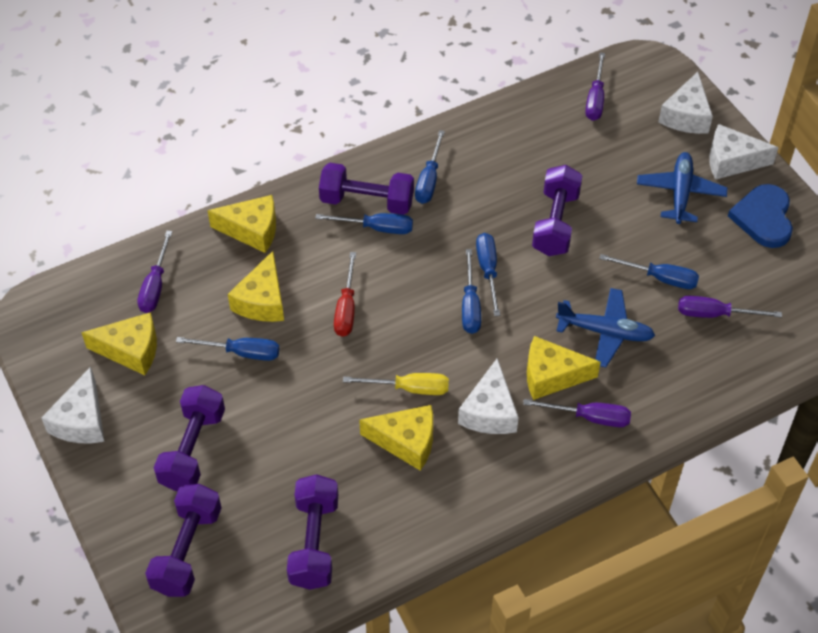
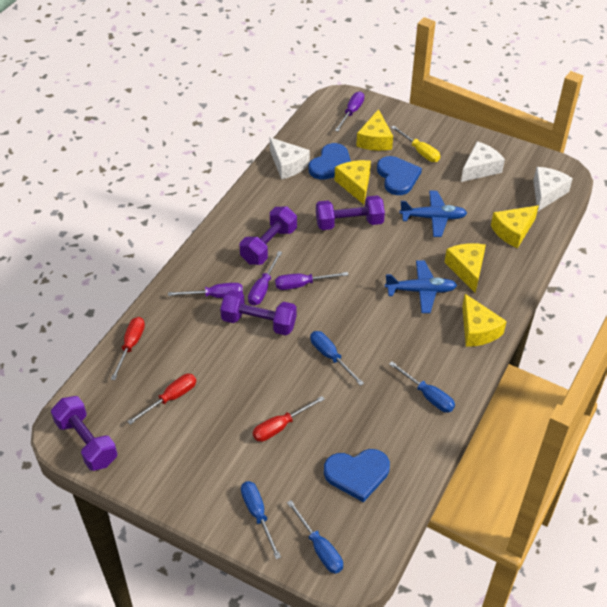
blue heart: [728,184,793,248] = 1 -> [309,143,351,180] [324,449,390,502] [377,156,422,195] = 3
blue screwdriver: [176,337,279,361] [315,213,413,234] [415,130,445,204] [462,249,481,334] [476,233,500,316] [599,254,699,289] = 6 -> [241,481,281,559] [287,500,343,574] [310,331,364,386] [389,361,455,412] = 4
purple dumbbell: [145,484,221,597] [154,385,225,491] [287,474,338,590] [319,163,414,215] [532,165,582,256] = 5 -> [51,396,118,471] [220,290,297,335] [240,206,297,265] [316,195,385,230] = 4
red screwdriver: [334,252,356,337] = 1 -> [111,317,145,380] [127,374,196,425] [253,396,325,442] = 3
white cheese: [41,367,104,443] [458,358,519,434] [658,72,713,134] [709,124,779,180] = 4 -> [270,137,310,179] [461,141,505,182] [533,167,573,211] = 3

